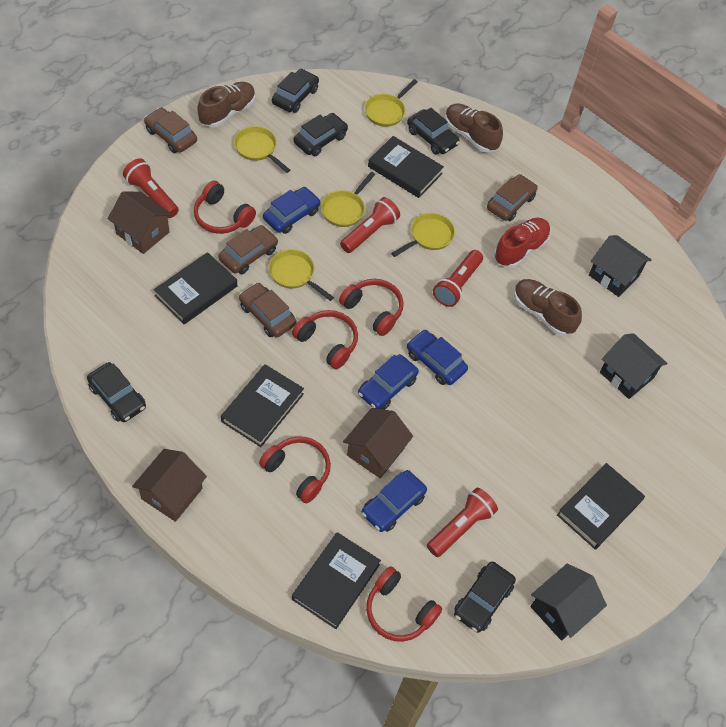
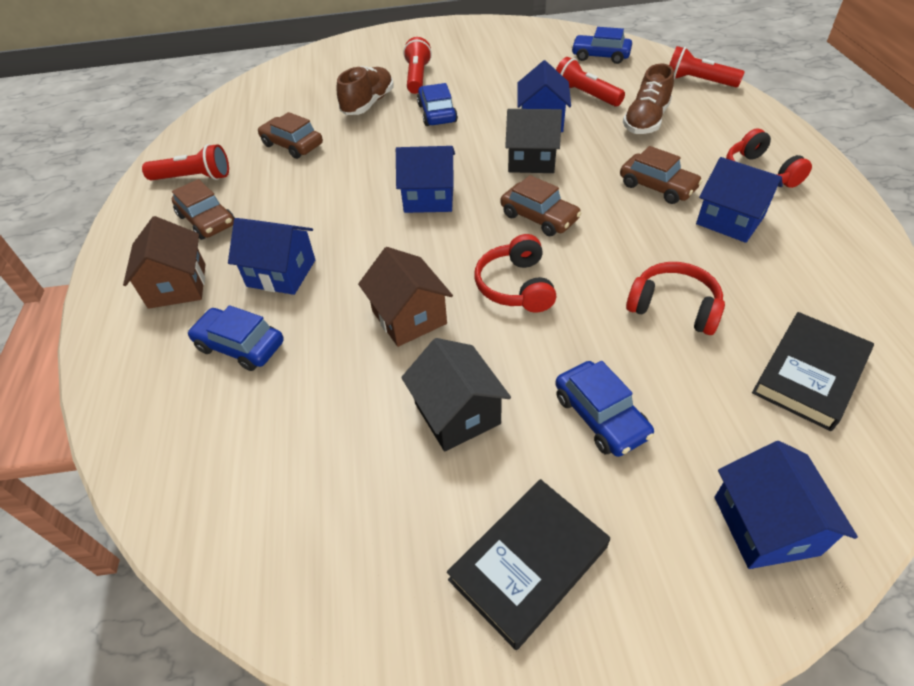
black book: [154,252,237,324] [221,364,304,447] [292,532,381,629] [368,136,444,198] [557,463,645,549] = 5 -> [447,479,610,650] [752,312,874,431] = 2
black car: [87,362,146,422] [272,69,319,113] [293,113,348,156] [407,107,460,155] [454,561,516,633] = 5 -> none = 0
black house: [531,563,607,641] [589,235,651,297] [600,333,668,399] = 3 -> [401,338,511,452] [505,109,562,173] = 2
blue house: none = 0 -> [228,218,315,295] [396,146,455,213] [517,60,571,132] [696,157,783,243] [715,441,858,569] = 5
brown house: [108,192,172,254] [132,449,207,522] [343,408,413,478] = 3 -> [123,216,206,309] [358,247,453,347] = 2
brown shoe: [197,82,255,128] [445,104,503,153] [514,279,582,336] = 3 -> [337,66,394,115] [623,63,674,134] = 2
red headphones: [194,181,256,234] [259,436,331,504] [292,310,358,370] [339,279,404,336] [366,566,442,642] = 5 -> [475,234,556,313] [626,262,725,335] [726,129,812,188] = 3
red shoe: [494,218,551,268] = 1 -> none = 0
yellow pan: [234,126,290,173] [269,249,334,301] [321,172,375,227] [365,79,418,127] [391,213,455,257] = 5 -> none = 0

